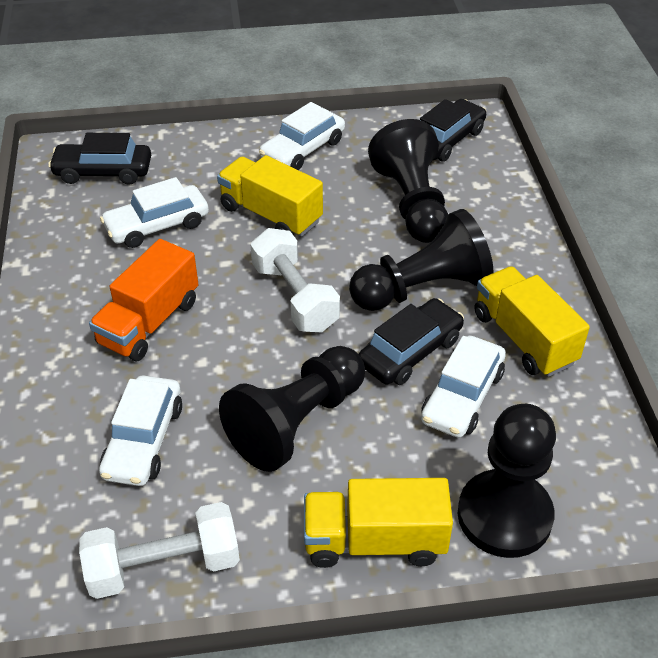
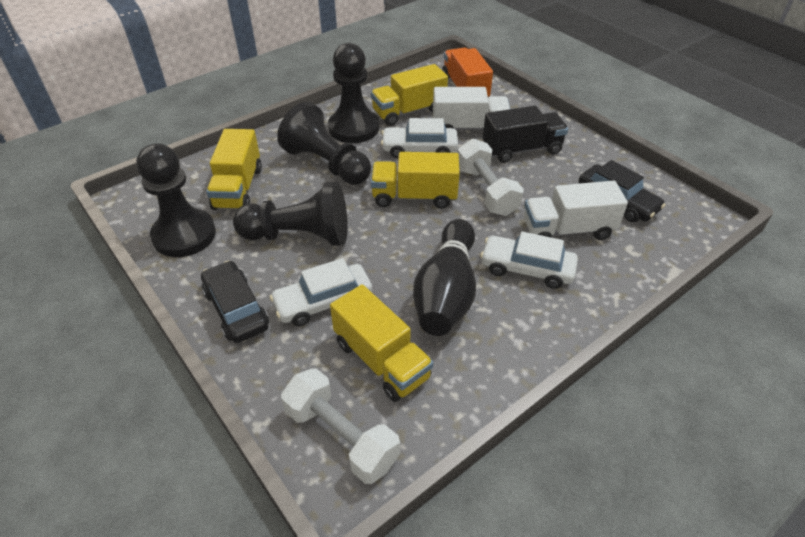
black bowling pin: none = 0 -> [413,219,476,336] = 1
black car: [48,133,151,185] [359,298,464,385] [420,99,486,162] = 3 -> [201,261,269,343] [579,160,666,222] = 2
black truck: none = 0 -> [483,106,568,163] = 1
white car: [99,375,182,486] [100,177,209,248] [259,102,345,170] [421,336,506,438] = 4 -> [270,258,372,326] [381,118,458,158] [480,231,578,289] = 3
white truck: none = 0 -> [433,87,510,130] [524,181,628,240] = 2
yellow truck: [217,155,323,237] [304,478,453,568] [475,266,590,377] = 3 -> [206,129,262,210] [330,284,433,402] [371,64,448,126] [371,152,460,209] = 4

